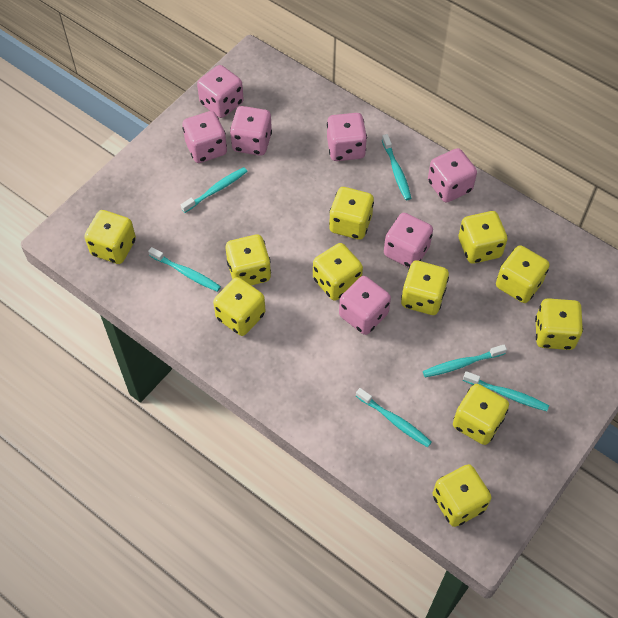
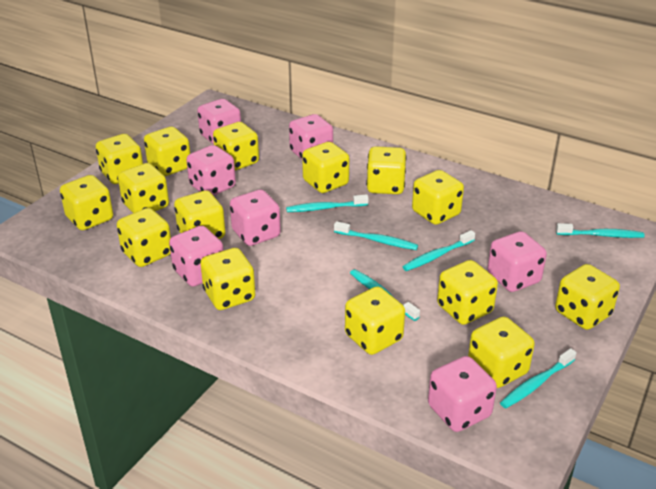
yellow dice: [84,210,136,264] [213,277,266,336] [226,235,271,285] [313,243,363,301] [329,187,374,240] [401,261,449,315] [432,464,491,527] [453,384,509,445] [459,211,507,264] [496,245,550,303] [535,298,583,350] = 11 -> [60,175,113,230] [96,134,143,184] [117,208,171,267] [118,163,169,213] [144,127,190,176] [174,191,225,239] [200,248,255,310] [213,122,259,171] [302,142,349,193] [345,286,405,355] [366,146,407,194] [412,170,464,225] [437,260,498,325] [468,317,535,388] [555,264,620,330] = 15

